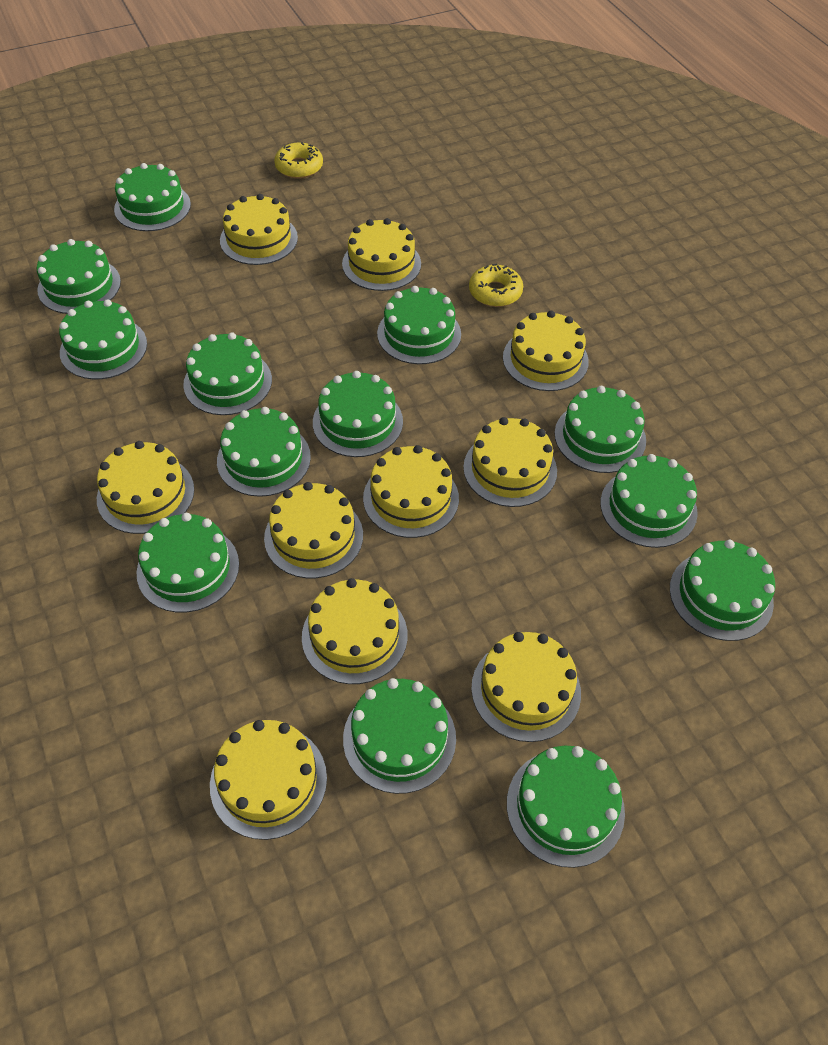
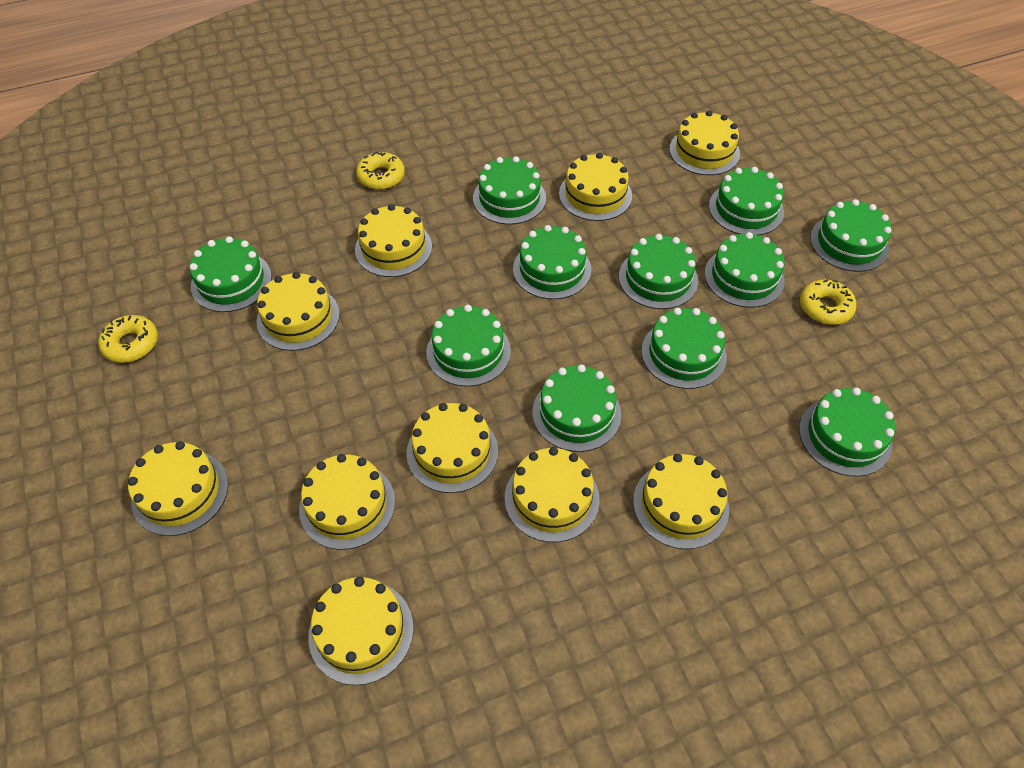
green cake: [37,239,121,314] [59,299,147,379] [114,163,191,231] [137,513,239,613] [183,332,272,415] [217,407,311,497] [313,371,403,457] [343,678,456,794] [377,286,461,364] [507,746,625,868] [555,386,646,473] [600,454,698,548] [670,540,775,641] = 13 -> [190,236,272,312] [426,305,511,387] [473,156,546,225] [513,225,591,299] [533,364,621,452] [619,234,698,309] [642,308,727,389] [705,232,785,308] [709,167,784,235] [799,387,895,477] [810,199,892,272] = 11
yellow donut: [274,142,323,179] [469,264,523,307] = 2 -> [98,315,158,363] [356,151,405,190] [800,279,857,325] = 3

